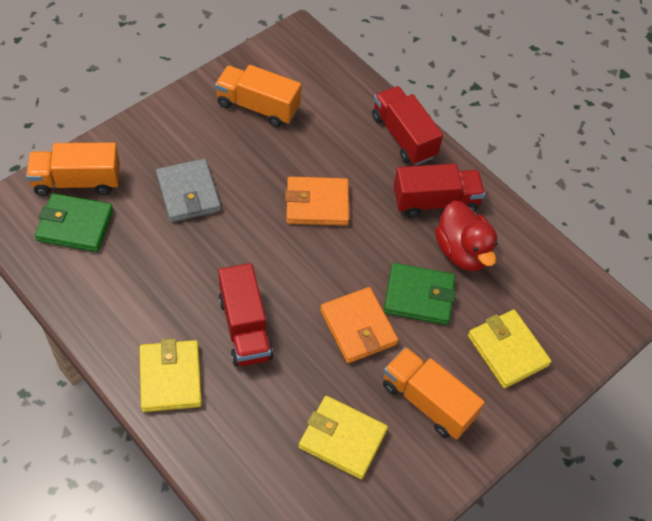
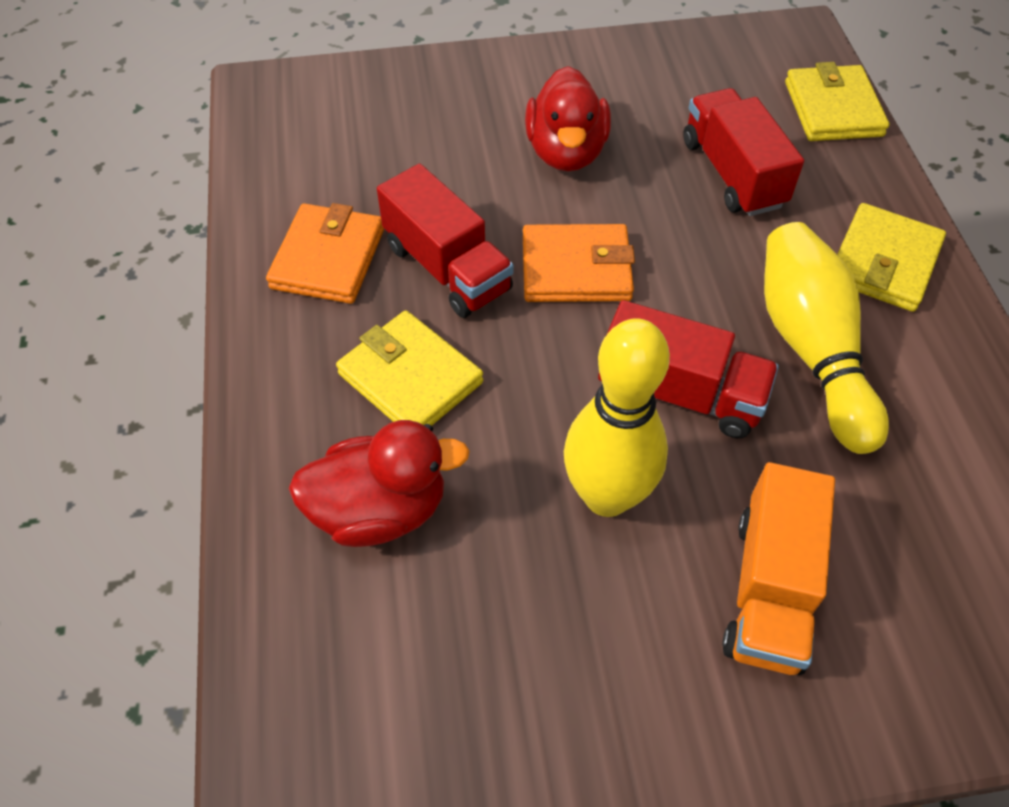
green wallet: [35,193,113,252] [384,263,456,325] = 2 -> none = 0
grey wallet: [156,159,221,222] = 1 -> none = 0
orange truck: [26,142,120,196] [215,65,301,127] [383,347,485,440] = 3 -> [722,462,835,675] = 1
red duck: [435,201,498,271] = 1 -> [289,420,470,547] [525,66,611,171] = 2
yellow bowling pin: none = 0 -> [564,318,670,517] [764,222,889,454] = 2

